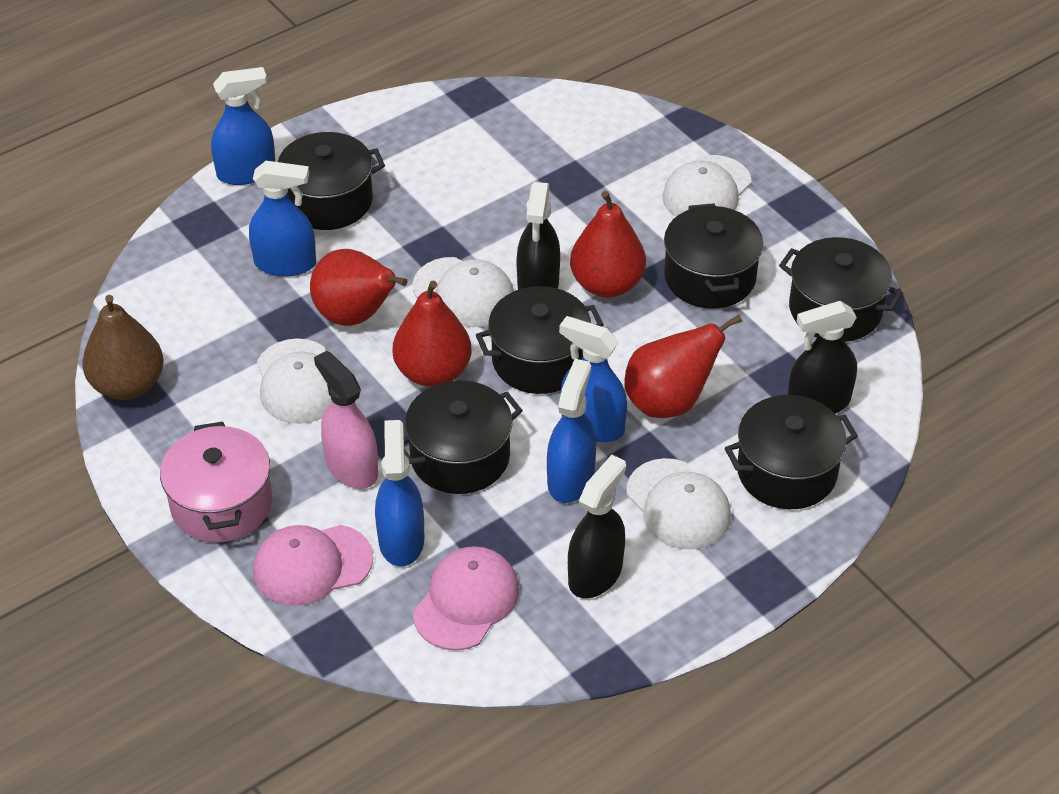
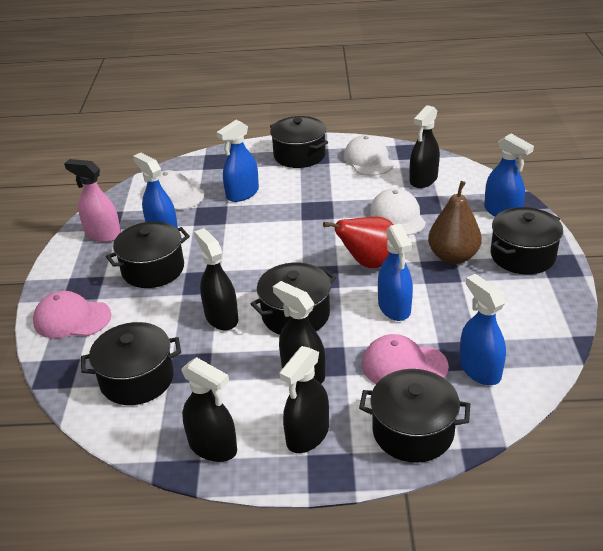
black spray bottle: [517,182,560,290] [568,455,626,598] [788,301,857,414] = 3 -> [181,357,237,462] [194,228,238,331] [273,281,325,383] [279,346,329,453] [410,105,440,188] = 5
pink pot: [160,421,272,543] = 1 -> none = 0
red pear: [310,249,408,326] [393,281,471,387] [570,191,646,297] [624,315,742,418] = 4 -> [323,217,393,268] = 1
white cap: [257,338,333,424] [413,257,514,327] [627,458,731,550] [662,155,752,217] = 4 -> [145,170,204,210] [343,135,394,176] [370,188,426,236] = 3

